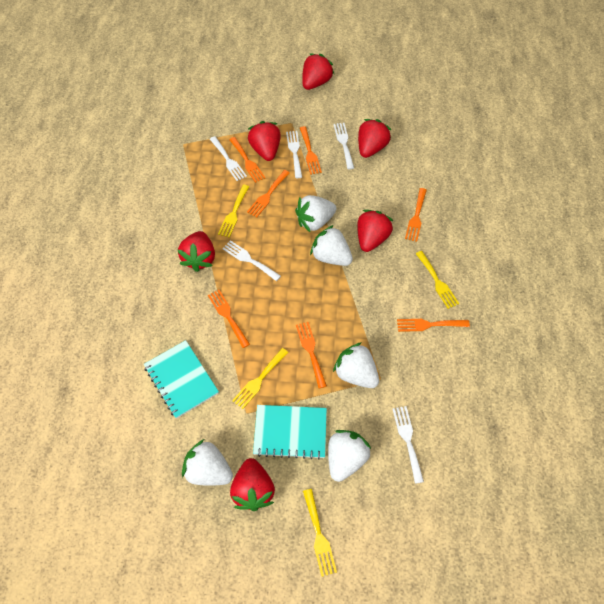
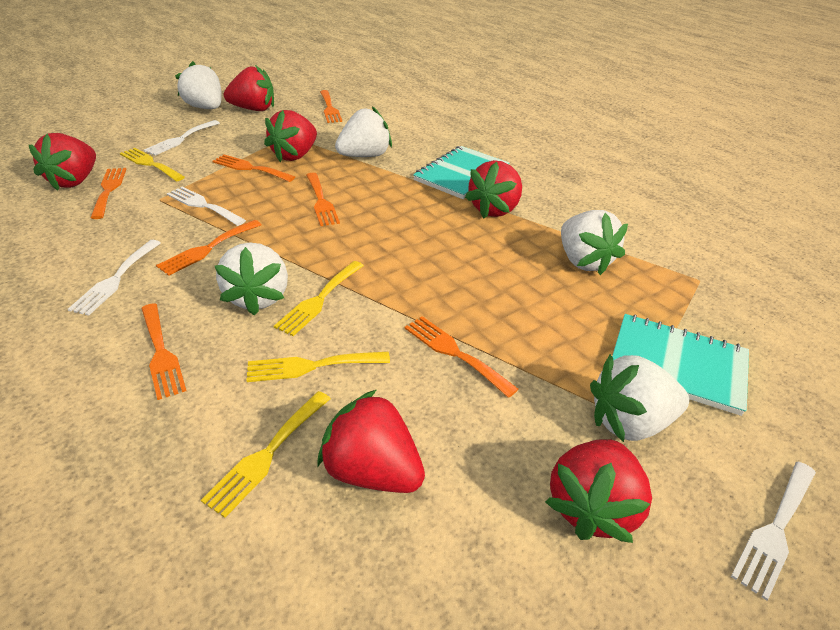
white fork: [210,136,247,181] [222,240,281,281] [286,131,302,178] [333,123,354,169] [393,406,424,484] = 5 -> [68,240,161,316] [144,120,220,156] [167,186,246,226] [731,462,816,600] = 4

